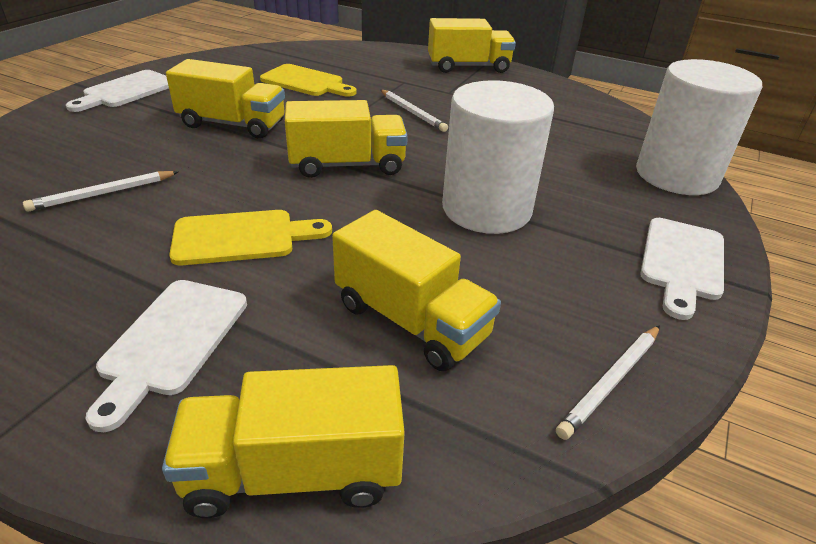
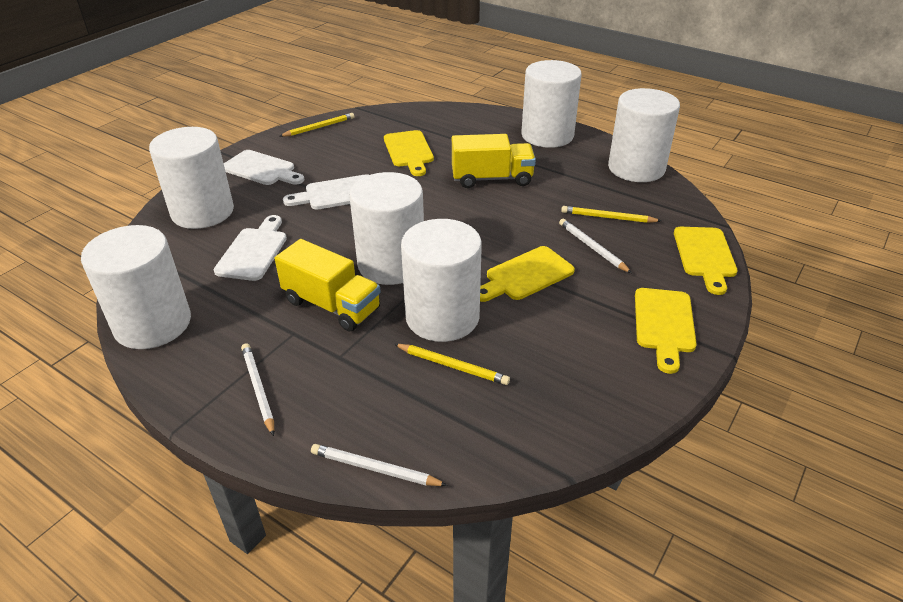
white cylinder: [442,80,554,234] [636,59,762,195] = 2 -> [81,225,191,349] [149,127,234,229] [349,172,424,285] [401,219,482,342] [521,60,582,148] [608,88,680,182] = 6
yellow cutting board: [169,210,332,265] [260,64,357,97] = 2 -> [384,130,434,176] [480,246,575,302] [635,288,697,374] [674,227,738,295] = 4
yellow pencil: none = 0 -> [280,113,355,137] [394,344,510,385] [561,206,661,223] = 3
yellow truck: [162,365,405,518] [166,59,285,139] [285,100,408,178] [332,210,501,371] [428,18,516,73] = 5 -> [275,239,381,332] [452,134,536,188] = 2

